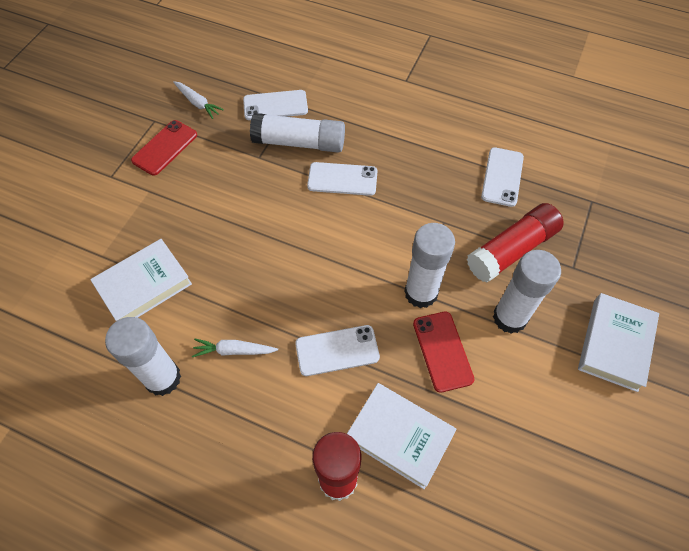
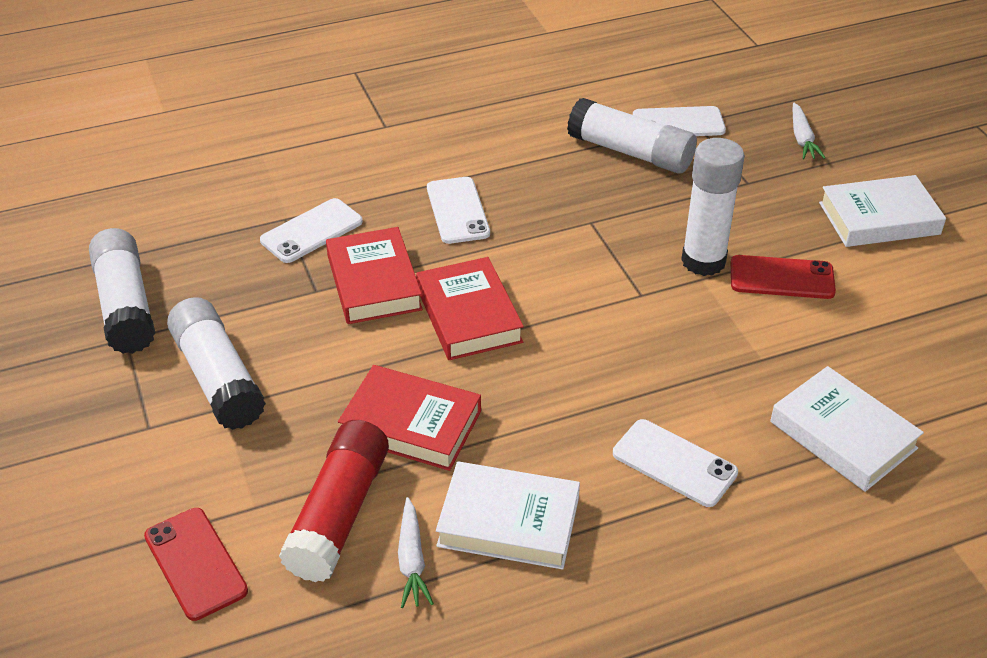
red book: none = 0 -> [326,227,423,324] [338,365,481,471] [416,257,524,360] = 3
red glue stick: [312,432,361,501] [467,203,564,283] = 2 -> [279,420,389,582] = 1

